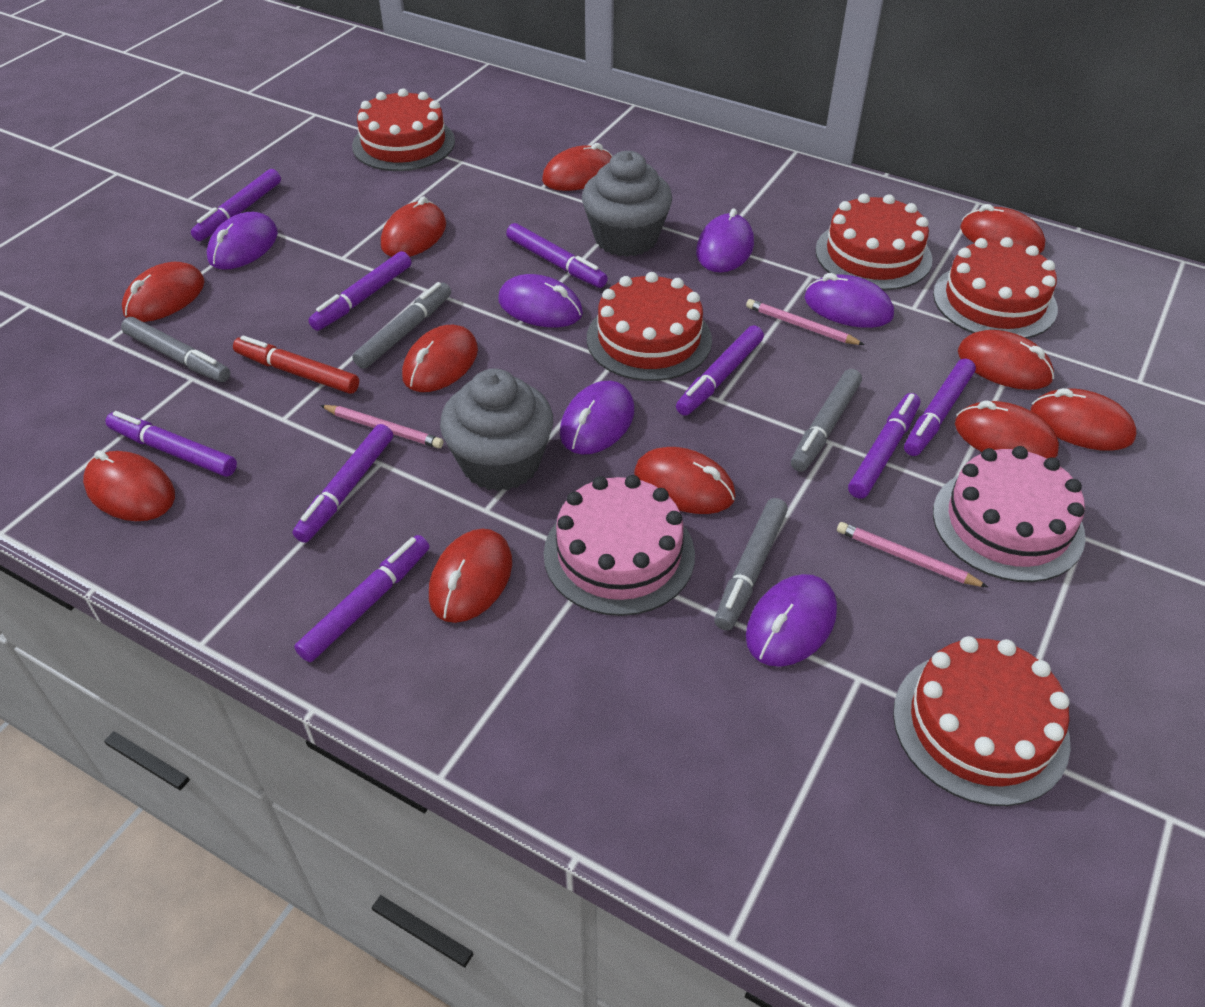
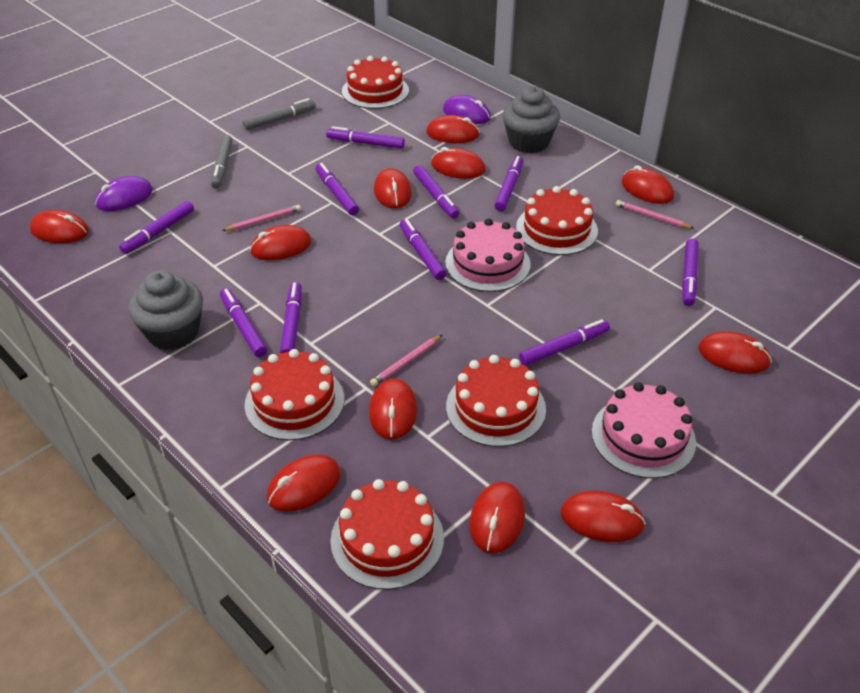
grey marker: [121,317,230,382] [352,282,451,369] [714,498,788,631] [791,369,862,472] = 4 -> [211,135,232,189] [243,98,316,130] = 2
purple marker: [106,411,237,477] [191,169,281,241] [293,424,393,543] [294,535,429,662] [308,251,411,331] [506,223,608,288] [676,325,764,416] [848,393,920,499] [904,358,976,456] = 9 -> [119,201,194,254] [220,288,267,357] [280,282,302,353] [316,163,359,215] [326,126,405,149] [400,219,446,280] [413,165,459,219] [495,156,523,211] [519,319,610,366] [682,239,699,306] = 10
purple mouse: [207,212,278,270] [498,274,583,327] [560,381,634,455] [696,209,754,272] [746,574,837,667] [804,273,894,328] = 6 -> [95,176,153,211] [443,95,491,124] = 2
red marker: [233,336,359,394] = 1 -> none = 0

